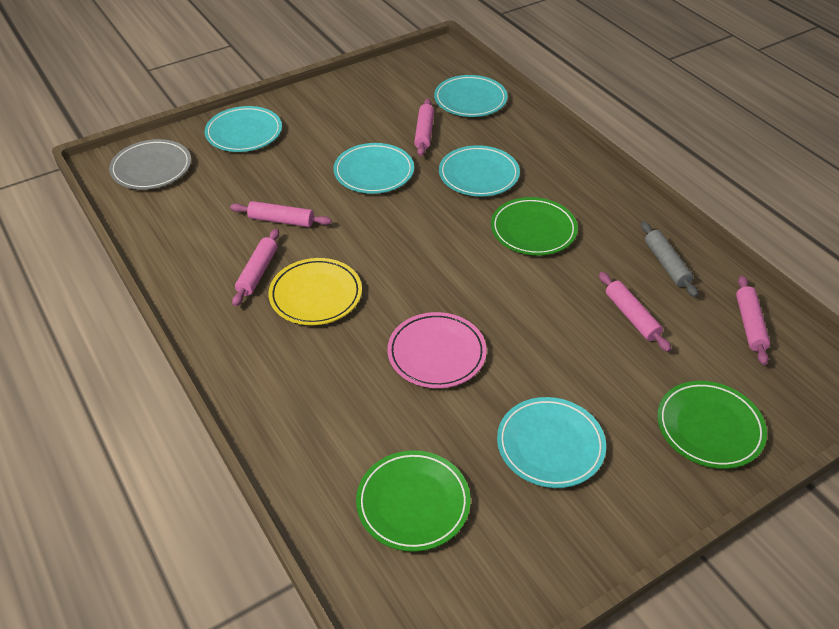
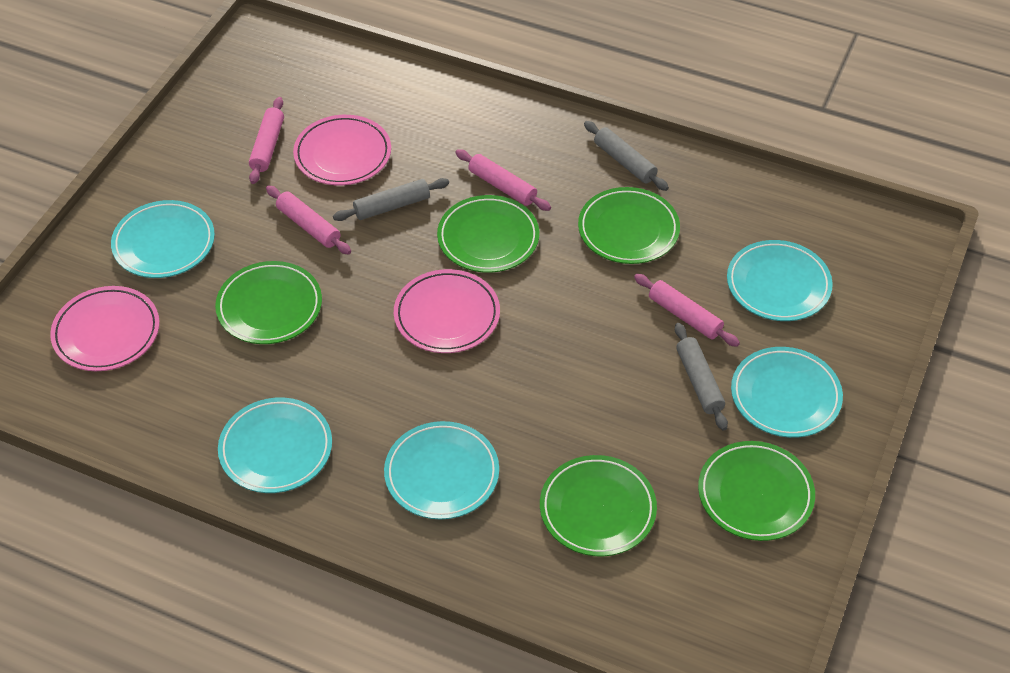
green plate: [356,450,471,552] [491,197,578,256] [657,381,767,469] = 3 -> [215,261,322,344] [437,195,539,273] [540,455,657,556] [578,187,680,264] [698,441,815,541] = 5
grey plate: [109,139,191,190] = 1 -> none = 0
grey rolling pin: [641,222,698,297] = 1 -> [333,178,449,221] [584,121,669,191] [675,323,728,431] = 3
pink plate: [387,312,487,388] = 1 -> [50,286,160,371] [293,115,391,185] [394,269,500,353] = 3
pink rolling pin: [230,201,332,227] [232,229,279,307] [414,99,434,156] [599,272,671,352] [736,276,770,365] = 5 -> [249,97,284,184] [266,186,351,255] [455,149,551,211] [634,274,740,347] = 4
yellow plate: [269,258,362,325] = 1 -> none = 0

